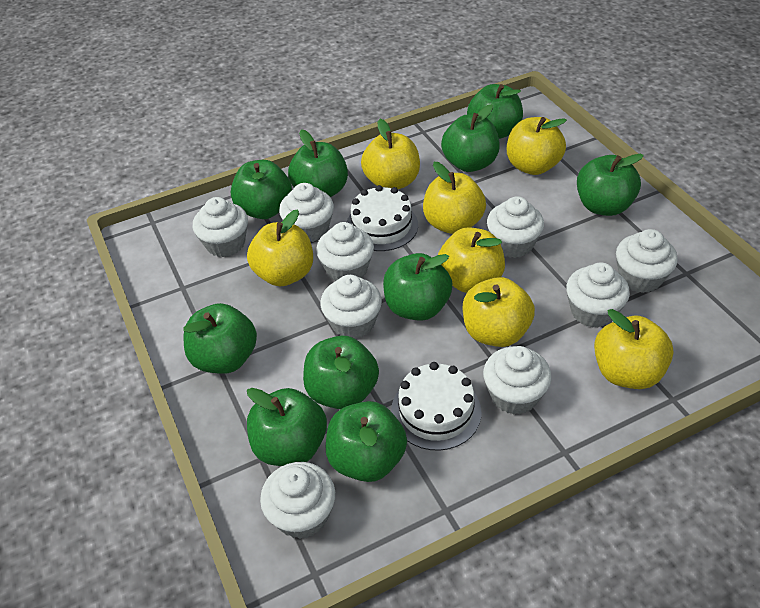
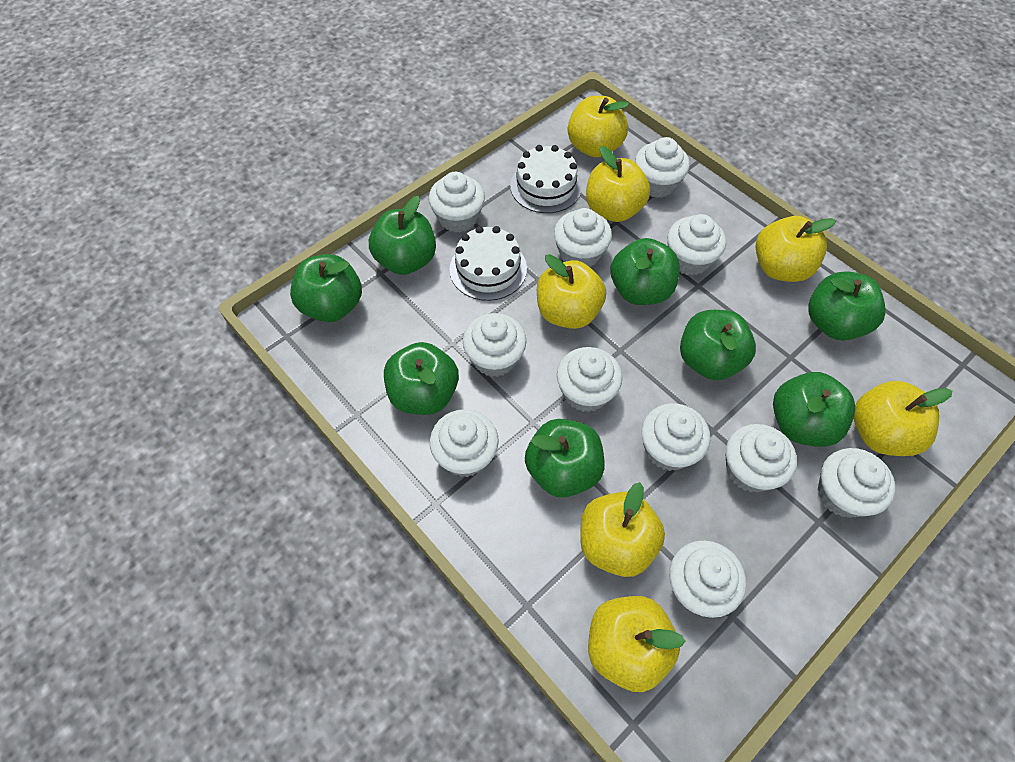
green apple: [183,303,257,374] [231,160,292,219] [247,388,327,466] [288,129,348,197] [303,335,379,409] [326,401,407,482] [383,253,452,321] [441,104,500,172] [467,84,523,139] [577,154,644,216] = 10 -> [290,254,362,322] [369,196,436,275] [384,342,459,415] [525,419,604,497] [610,238,680,305] [680,310,756,380] [773,372,855,447] [808,271,886,340] = 8
white cupcake: [193,197,248,257] [260,462,335,539] [279,183,334,242] [316,222,374,281] [320,275,382,339] [483,346,552,414] [487,196,544,258] [566,262,630,328] [616,229,678,293] = 9 -> [429,172,485,233] [430,409,499,477] [463,313,526,377] [554,208,612,267] [557,347,622,412] [635,137,690,198] [641,403,710,471] [667,214,726,276] [669,541,746,618] [725,424,797,492] [818,448,895,518] = 11

